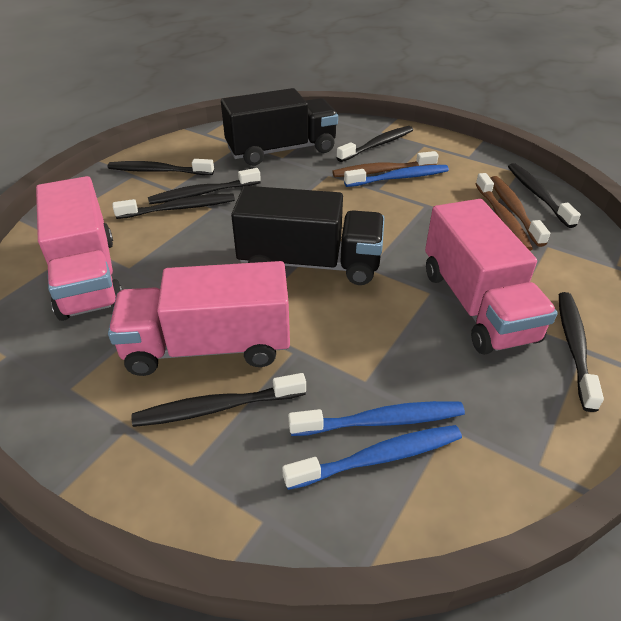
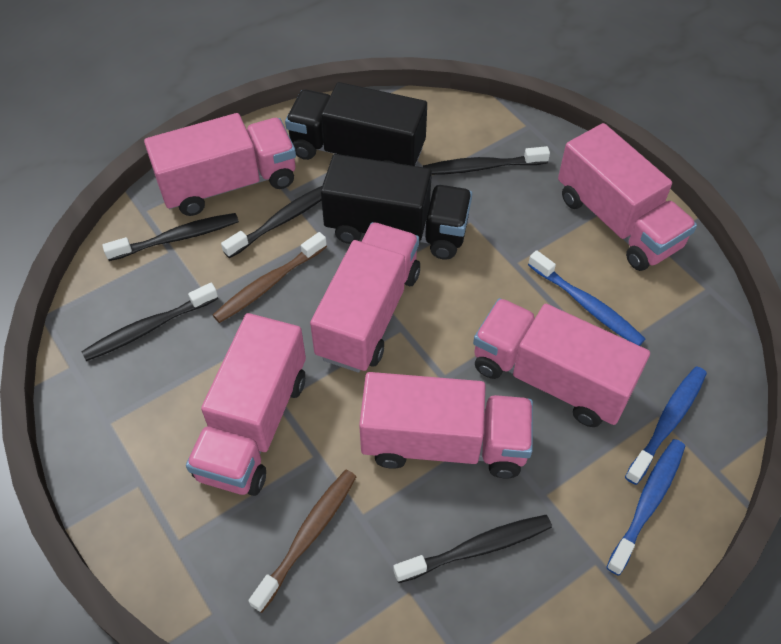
black toothbrush: [108,159,214,175] [113,194,235,219] [131,373,306,427] [148,168,261,204] [336,126,413,162] [508,163,581,228] [559,292,604,412] = 7 -> [81,283,218,361] [102,213,239,261] [221,186,322,258] [393,515,552,583] [423,146,550,175] = 5
brown toothbrush: [332,151,438,177] [476,173,533,251] [490,176,550,247] = 3 -> [213,232,327,323] [248,470,356,613] = 2
pink truck: [36,176,123,321] [108,261,290,376] [425,199,558,355] = 3 -> [144,113,296,216] [186,313,306,496] [310,222,420,373] [359,372,533,478] [473,298,650,427] [558,123,697,271] = 6

